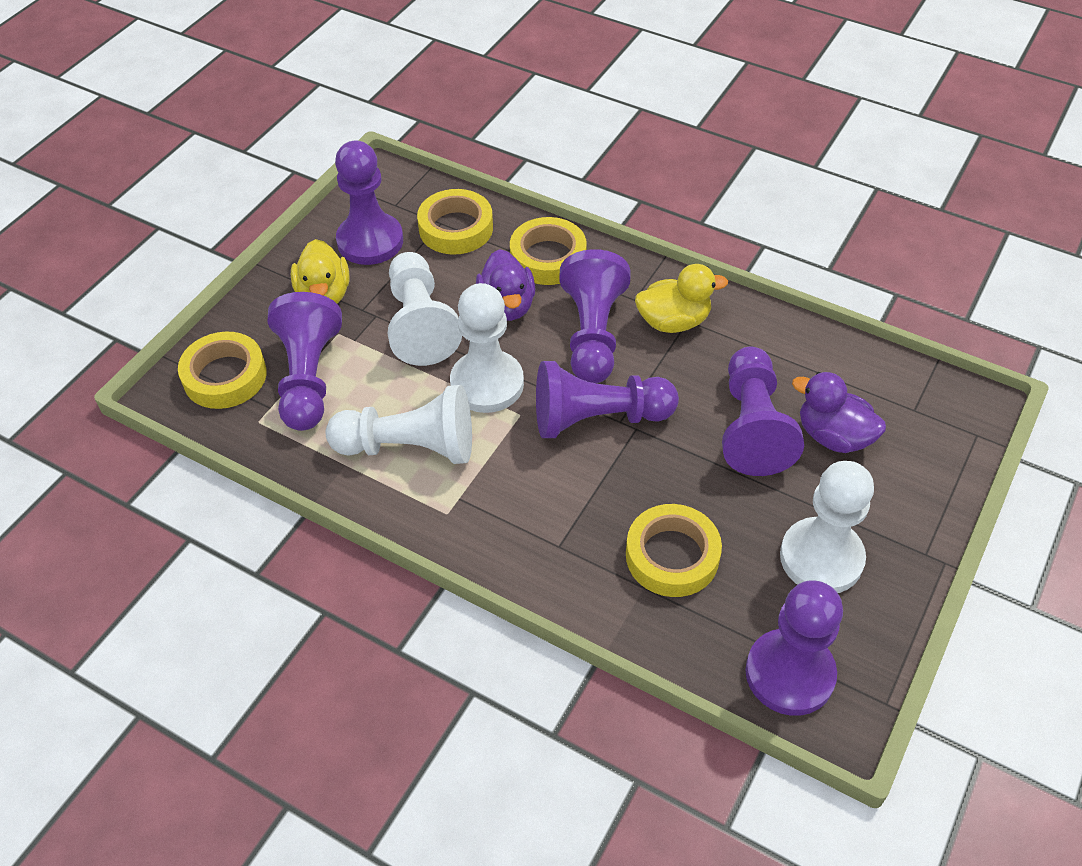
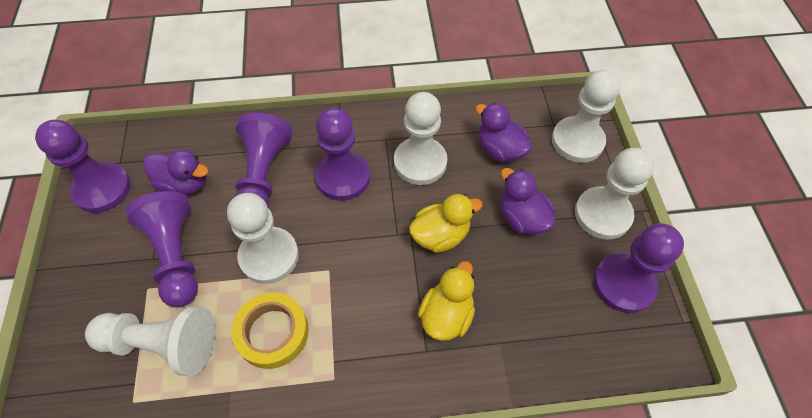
purple duck: [476,249,535,321] [792,372,886,453] = 2 -> [143,149,208,195] [475,103,532,162] [500,168,555,235] = 3
purple pawn: [268,292,342,431] [335,140,403,265] [536,361,679,438] [559,249,630,383] [722,347,804,476] [745,580,843,716] = 6 -> [35,120,131,213] [125,191,198,308] [235,112,292,207] [315,108,370,201] [594,223,684,313] = 5
white pawn: [326,385,472,464] [387,252,462,366] [450,283,524,413] [780,461,874,593] = 4 -> [85,306,215,376] [227,193,299,284] [394,92,447,185] [552,69,621,163] [575,148,654,240] = 5
yellow tape: [178,332,267,409] [417,189,493,255] [510,217,587,285] [626,504,722,597] = 4 -> [231,292,309,369] = 1

